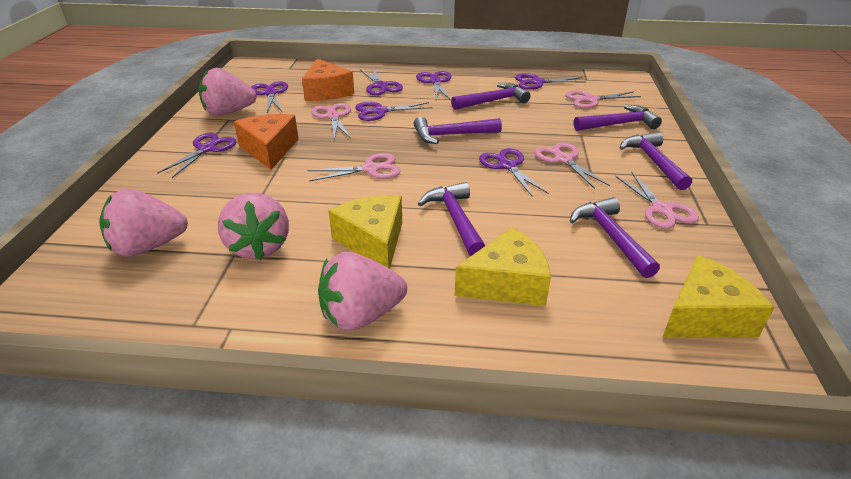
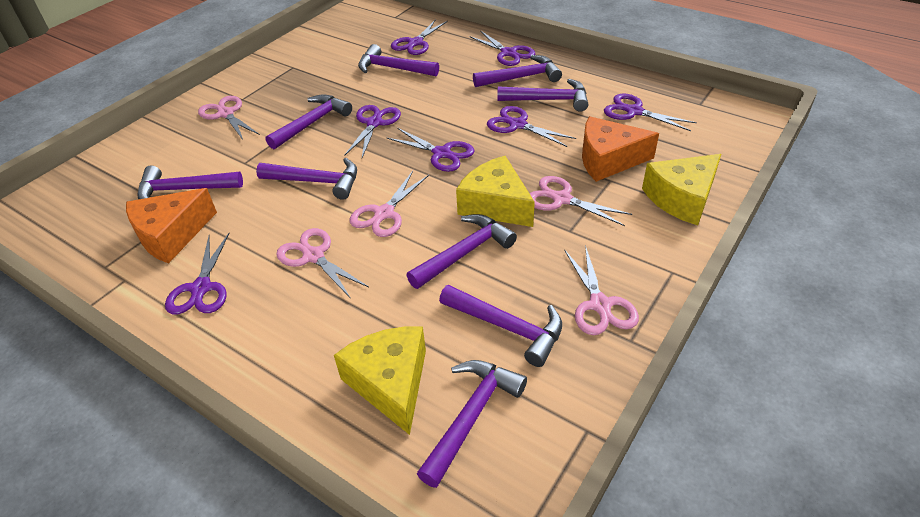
pink strawberry: [99,189,188,256] [198,68,257,116] [218,193,289,260] [318,252,407,331] = 4 -> none = 0
purple hammer: [413,117,502,144] [418,182,485,256] [451,83,531,110] [570,197,660,278] [574,105,662,131] [619,132,692,190] = 6 -> [137,166,243,199] [256,158,357,200] [265,94,352,149] [358,44,439,76] [406,214,517,289] [417,360,527,488] [439,285,562,367] [473,55,562,87] [497,79,588,112] = 9

